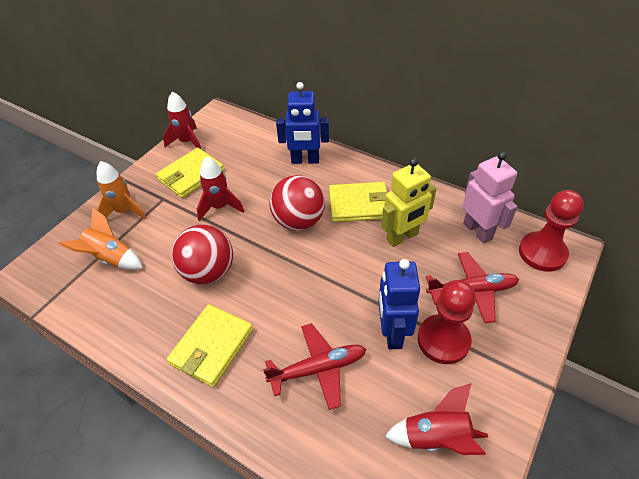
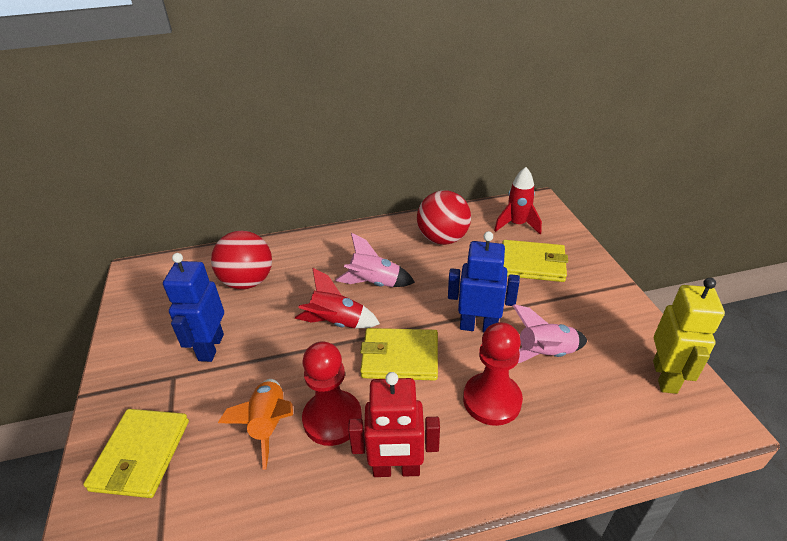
orange rocket: [59,207,143,270] [97,161,146,219] = 2 -> [218,379,293,470] = 1
pink robot: [462,151,518,244] = 1 -> none = 0
pink rocket: none = 0 -> [335,233,415,287] [512,304,587,363] = 2
red plane: [263,323,366,410] [426,252,519,323] = 2 -> none = 0
red robot: none = 0 -> [348,372,440,477] = 1
red rocket: [163,92,202,150] [197,156,245,221] [385,383,488,455] = 3 -> [295,268,380,328] [494,167,542,234] = 2

